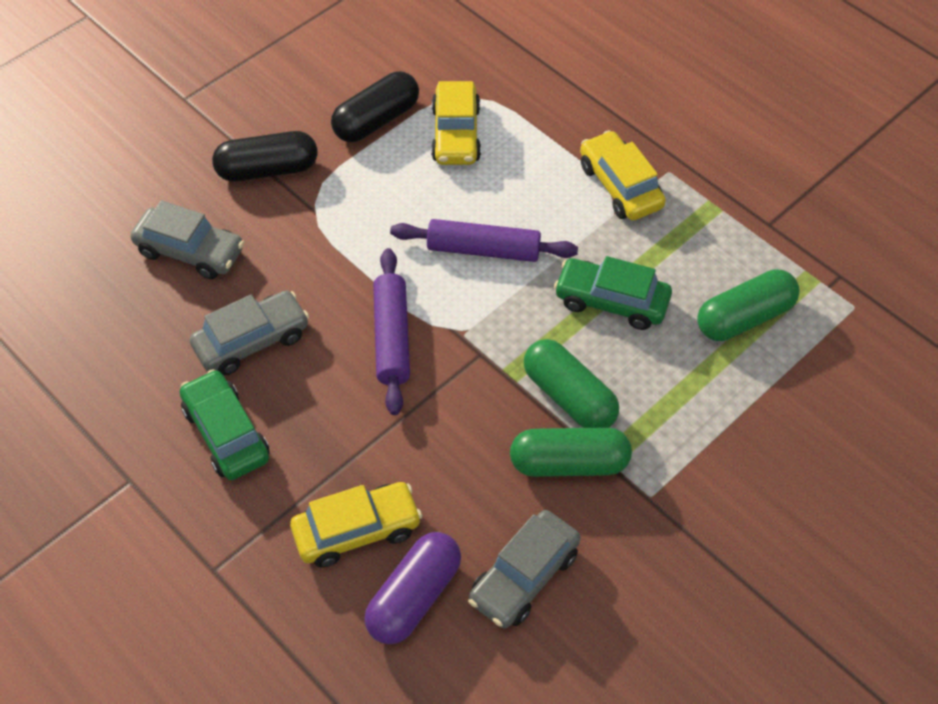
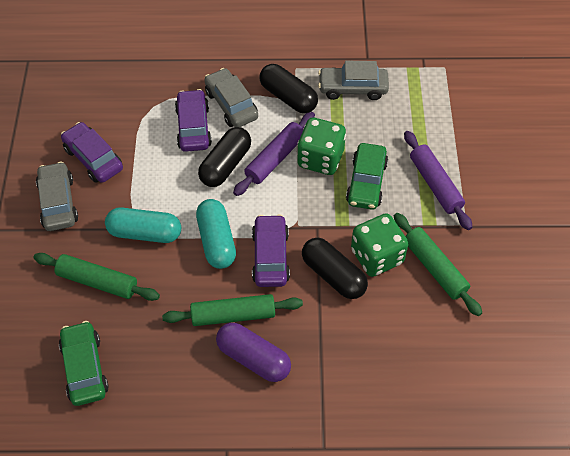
black capsule: [212,131,317,182] [331,71,419,142] = 2 -> [198,127,251,187] [260,64,318,113] [302,238,368,299] = 3
green capsule: [510,427,632,477] [524,339,619,428] [697,269,800,341] = 3 -> none = 0
green dice: none = 0 -> [297,117,346,175] [351,213,408,277] = 2
green rolling pin: none = 0 -> [33,253,160,301] [162,294,303,326] [394,213,482,316] = 3
purple car: none = 0 -> [61,122,123,183] [175,89,212,152] [252,214,290,287] = 3
turquoise capsule: none = 0 -> [105,207,181,243] [196,199,236,269] = 2
yellow car: [290,482,422,568] [431,81,481,165] [580,130,666,220] = 3 -> none = 0

